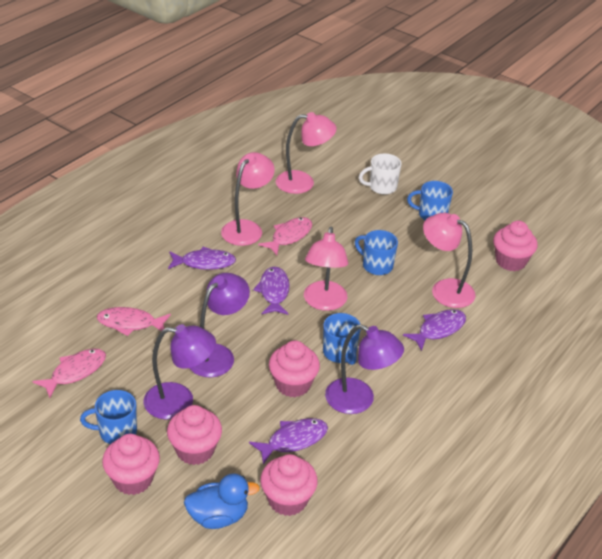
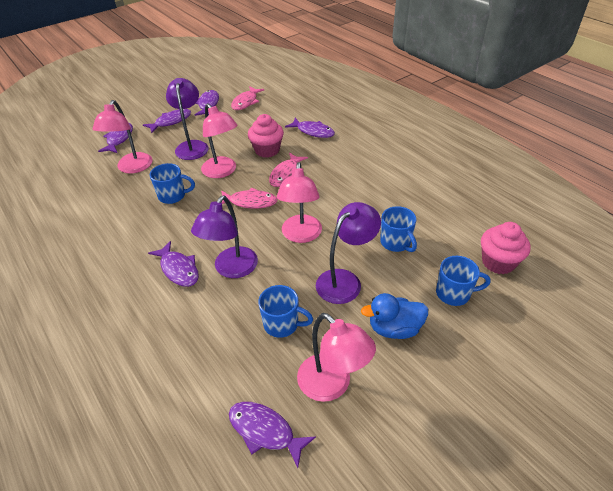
pink cupcake: [102,434,160,495] [167,405,222,465] [260,454,318,516] [269,341,320,397] [493,221,538,271] = 5 -> [248,114,284,158] [481,222,531,274] = 2
purple fish: [168,247,236,270] [249,418,328,465] [253,266,290,315] [403,309,466,351] = 4 -> [98,123,133,153] [143,109,191,133] [148,241,199,287] [194,90,219,116] [229,402,316,468] [285,118,335,138] = 6
white mug: [359,153,401,195] = 1 -> none = 0

